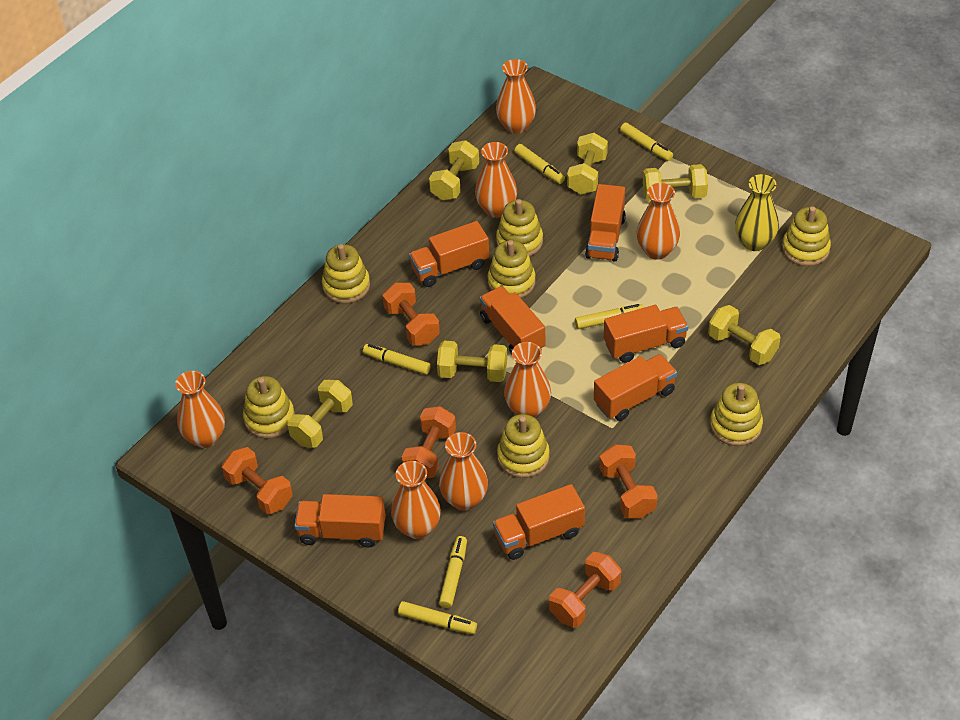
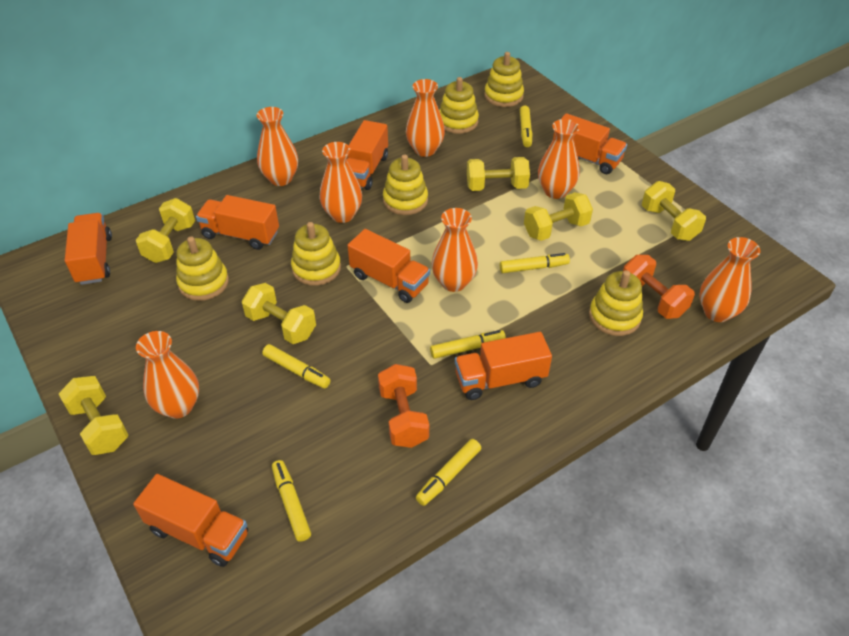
orange dumbbell: [222,447,293,514] [382,283,440,345] [402,406,456,479] [549,552,621,628] [599,444,658,518] = 5 -> [378,364,429,448] [623,255,695,319] = 2
yellow stacking toy: [243,376,295,438] [322,244,370,303] [488,240,536,298] [496,199,543,256] [497,414,550,478] [710,383,763,446] [782,206,831,266] = 7 -> [176,236,229,301] [291,222,341,286] [383,154,428,215] [439,77,479,134] [484,52,524,107] [589,270,643,336] = 6
yellow vase: [735,174,779,251] = 1 -> none = 0

